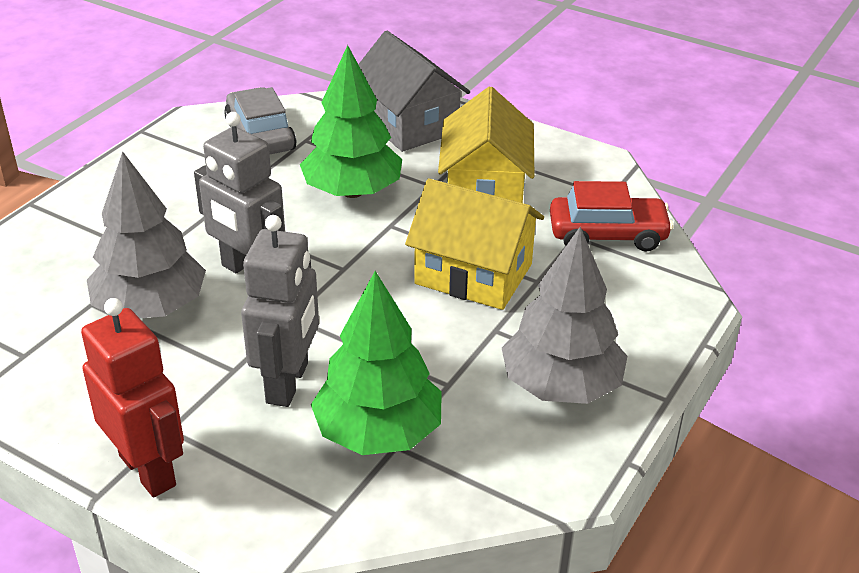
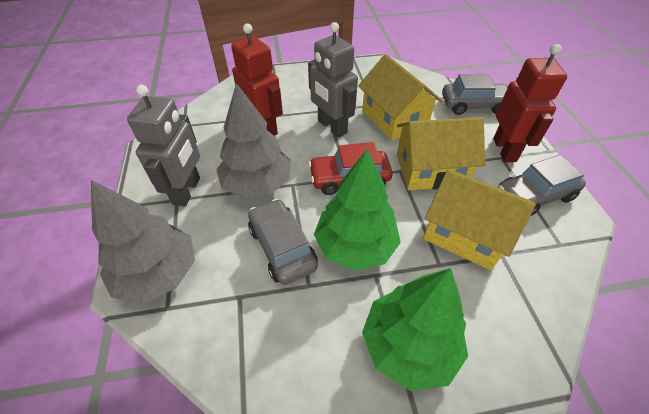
grey car: [224,87,296,154] = 1 -> [248,199,318,285] [442,74,508,115] [497,155,586,216] = 3
grey house: [358,31,470,152] = 1 -> none = 0
red robot: [81,298,184,497] = 1 -> [231,23,283,136] [493,44,567,162] = 2
yellow house: [405,178,544,310] [438,87,534,203] = 2 -> [358,54,442,141] [397,117,485,190] [423,169,536,270] = 3

